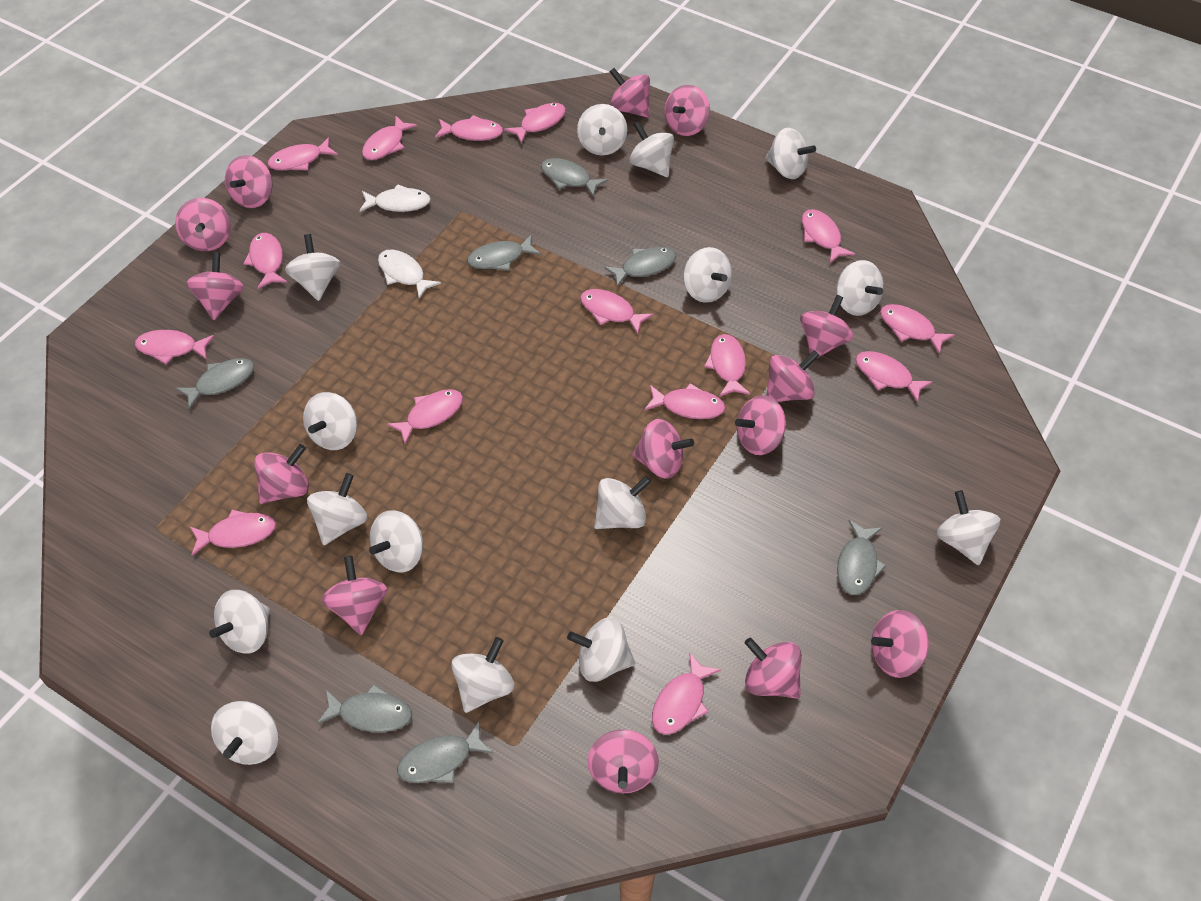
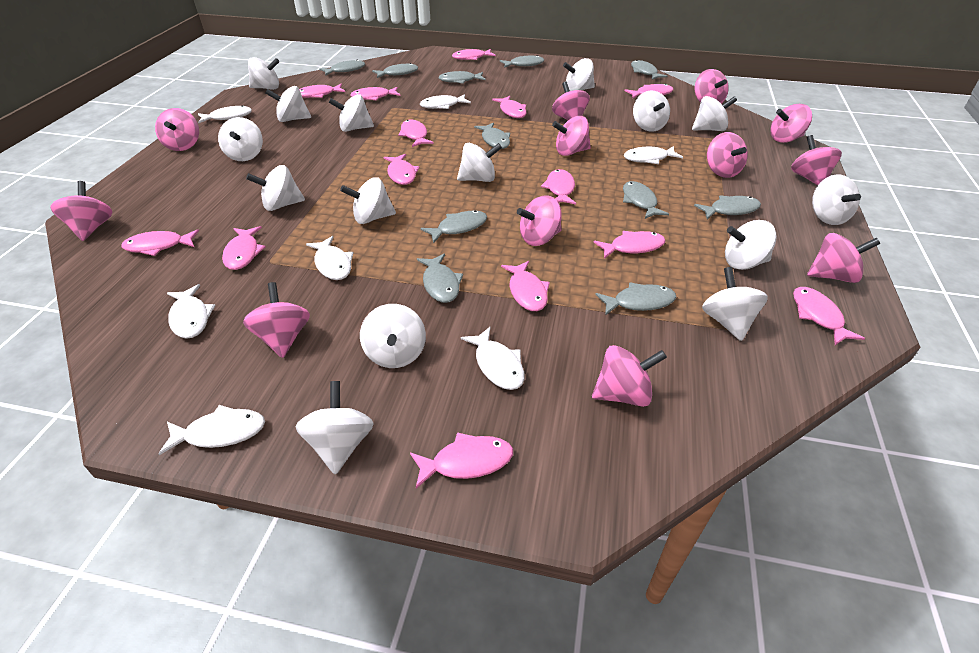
grey fish: [176,358,254,410] [317,684,412,732] [397,720,494,783] [467,235,541,271] [541,158,608,197] [604,247,676,287] [837,520,886,595] = 7 -> [319,59,365,76] [372,63,418,78] [417,254,463,303] [420,210,487,244] [439,71,486,84] [474,123,510,149] [500,55,544,68] [595,282,676,316] [623,181,669,219] [631,60,668,80] [694,195,761,219] = 11
pink fish: [135,330,214,364] [190,510,276,556] [243,233,287,289] [268,137,338,170] [362,116,417,160] [387,389,463,444] [435,115,503,141] [504,103,566,144] [580,289,653,334] [644,383,726,419] [652,652,721,735] [704,334,750,397] [802,209,855,263] [855,351,933,403] [880,304,955,354] = 15 -> [121,229,199,256] [222,226,266,270] [299,84,345,98] [350,87,400,100] [383,154,420,185] [398,120,434,147] [410,432,513,489] [452,49,496,60] [492,96,527,118] [501,261,550,311] [541,169,576,205] [594,231,665,259] [625,84,674,98] [793,287,865,345] = 14
pink spinning top: [175,198,231,251] [186,252,244,320] [225,155,272,208] [254,444,309,504] [321,556,387,635] [587,729,659,793] [609,68,650,118] [632,419,694,479] [664,85,710,136] [735,395,786,455] [745,637,802,699] [766,350,820,402] [800,295,853,358] [871,610,929,678] = 14 -> [50,181,112,241] [155,108,199,151] [243,282,310,358] [517,195,562,246] [552,82,590,120] [552,116,591,156] [592,345,667,407] [695,69,729,104] [707,132,748,178] [770,104,812,143] [791,135,842,185] [807,233,880,283] = 12
white fish: [359,184,431,212] [378,250,441,299] = 2 -> [159,405,265,455] [167,284,216,339] [198,105,252,123] [306,236,353,280] [420,94,471,109] [461,327,525,390] [624,146,683,164] = 7

